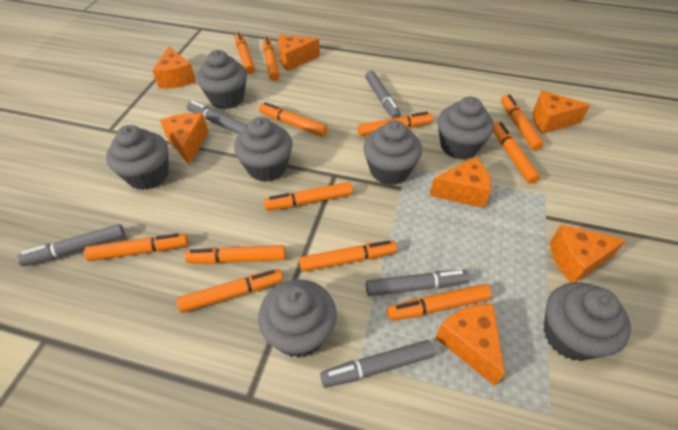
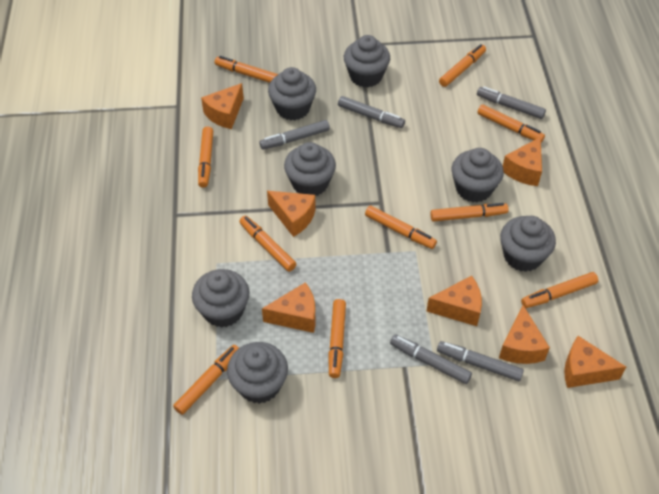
orange marker: [84,233,188,261] [177,269,283,313] [185,245,285,264] [235,32,255,74] [259,102,328,137] [263,37,279,81] [264,182,353,210] [299,240,397,272] [358,112,433,136] [387,284,492,320] [493,122,540,184] [501,95,544,151] = 12 -> [173,345,239,415] [198,126,213,188] [215,56,278,83] [239,215,296,272] [329,299,346,378] [365,206,437,249] [430,203,509,222] [439,44,486,87] [477,104,545,143] [521,272,598,308] = 10

